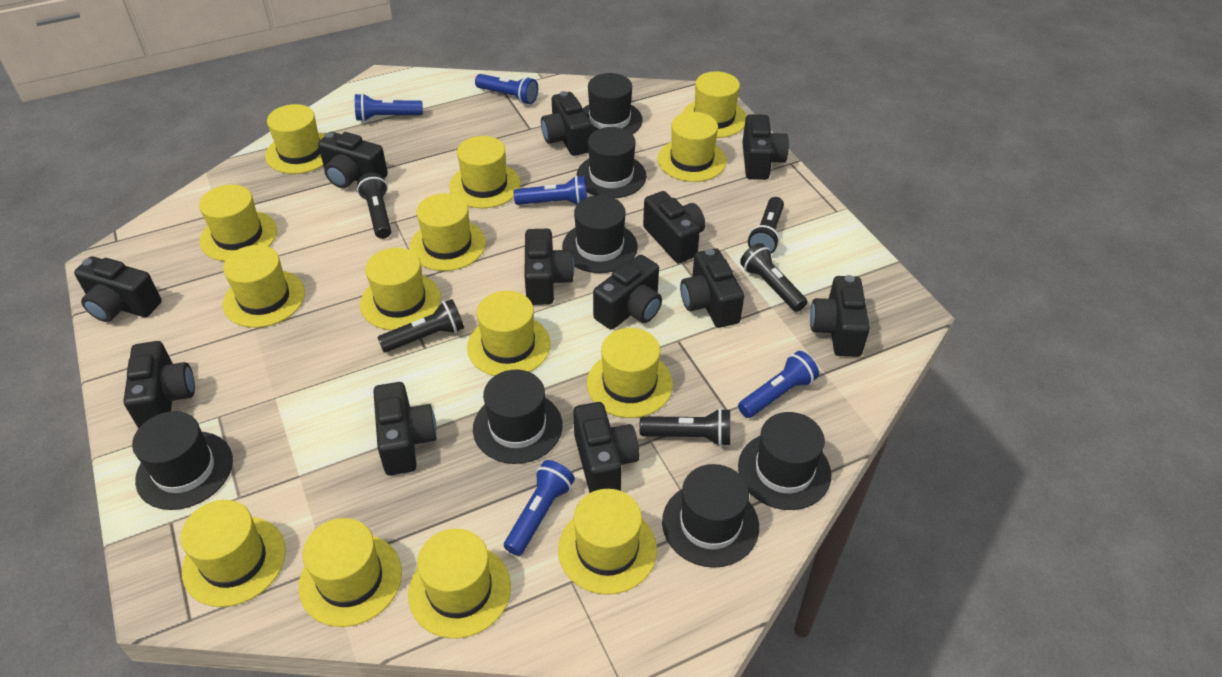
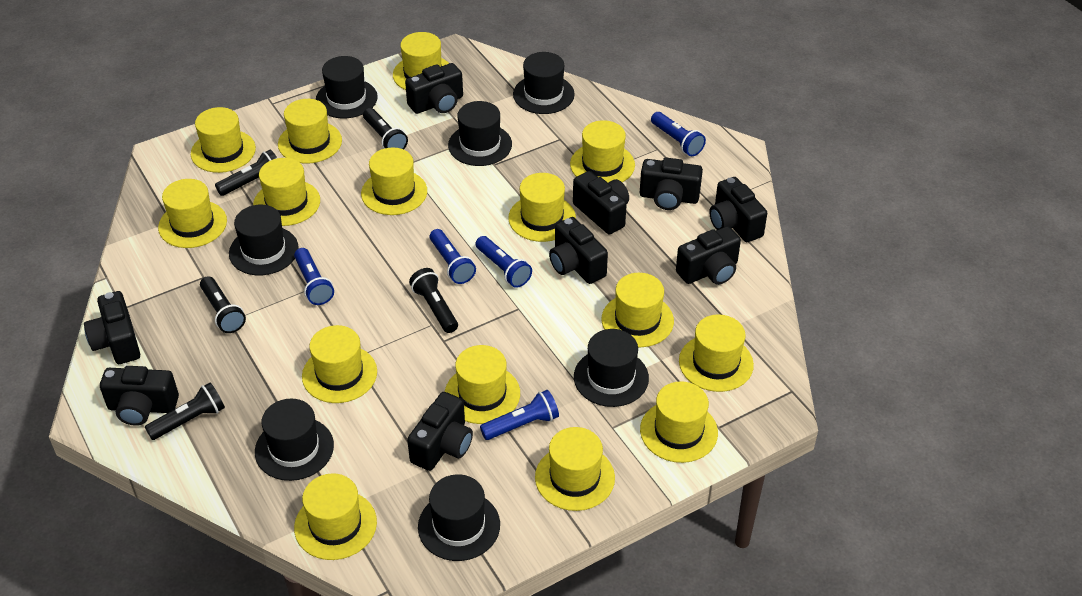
black camera: [74,256,162,322] [123,341,195,428] [318,132,388,188] [373,382,437,476] [524,229,574,305] [541,91,592,156] [573,402,639,493] [593,255,662,330] [643,191,705,263] [680,248,744,328] [742,114,789,180] [810,275,870,357] = 12 -> [84,291,140,364] [100,366,179,426] [405,63,463,114] [407,392,473,471] [549,217,608,284] [573,171,629,234] [640,158,703,210] [676,226,741,285] [709,177,767,242] = 9
yellow hat: [180,500,286,607] [199,184,277,261] [223,245,305,328] [265,104,325,174] [298,518,402,627] [360,248,441,330] [408,529,511,638] [410,193,486,271] [449,136,521,208] [467,291,551,376] [558,489,657,595] [587,328,673,418] [658,112,726,182] [682,71,746,138] = 14 -> [158,179,227,248] [191,107,256,173] [253,158,320,226] [278,99,342,164] [294,473,377,560] [302,325,377,403] [361,147,427,215] [393,32,449,90] [445,345,520,424] [508,173,576,242] [535,427,615,511] [570,120,635,183] [601,273,674,347] [640,381,718,463] [679,314,754,392] = 15

